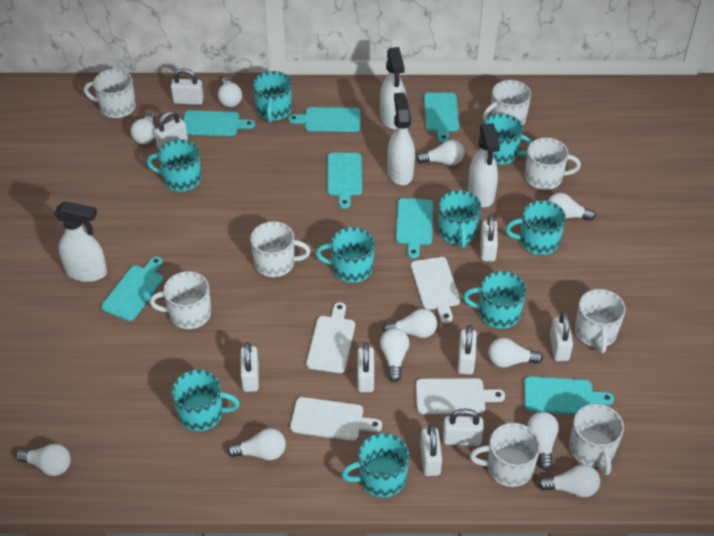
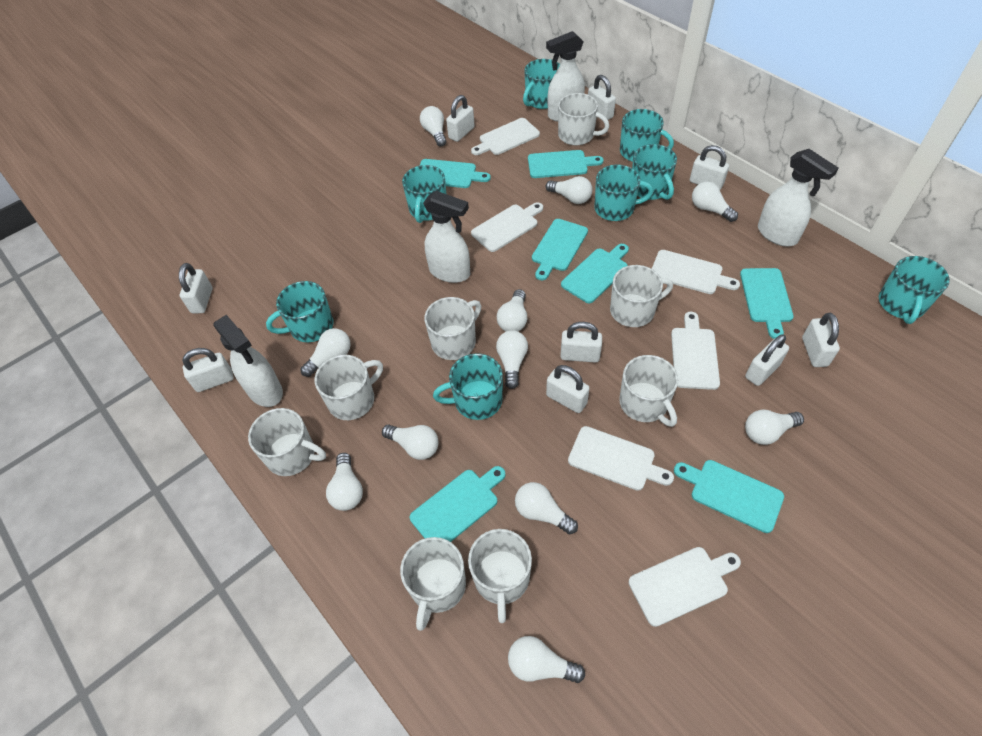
turquoise mug: [147,139,201,192] [172,369,240,431] [253,71,292,122] [315,227,375,283] [341,433,409,497] [438,190,481,248] [463,271,527,329] [483,113,532,165] [505,200,566,255] = 9 -> [266,281,333,342] [402,165,446,223] [433,353,503,420] [523,59,560,109] [594,165,653,221] [620,109,674,162] [632,144,677,200] [879,256,950,324] = 8
white cutting board: [290,397,382,441] [306,302,355,373] [411,257,460,323] [416,378,505,414] = 4 -> [471,118,540,155] [471,202,543,252] [568,426,674,491] [628,547,741,627] [652,250,740,294] [671,312,720,390] = 6

